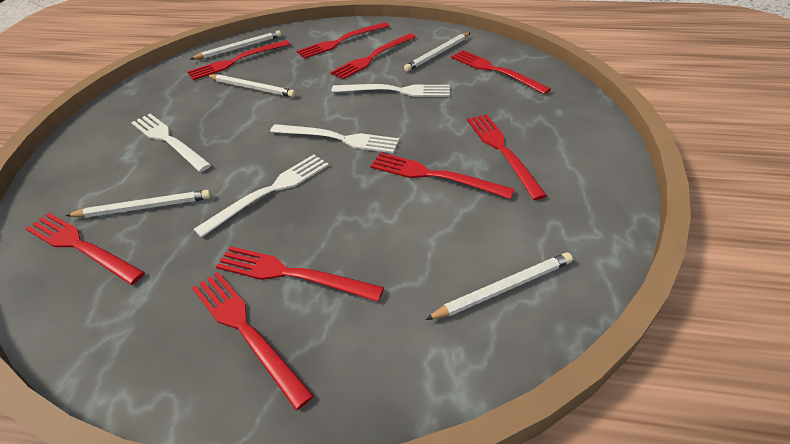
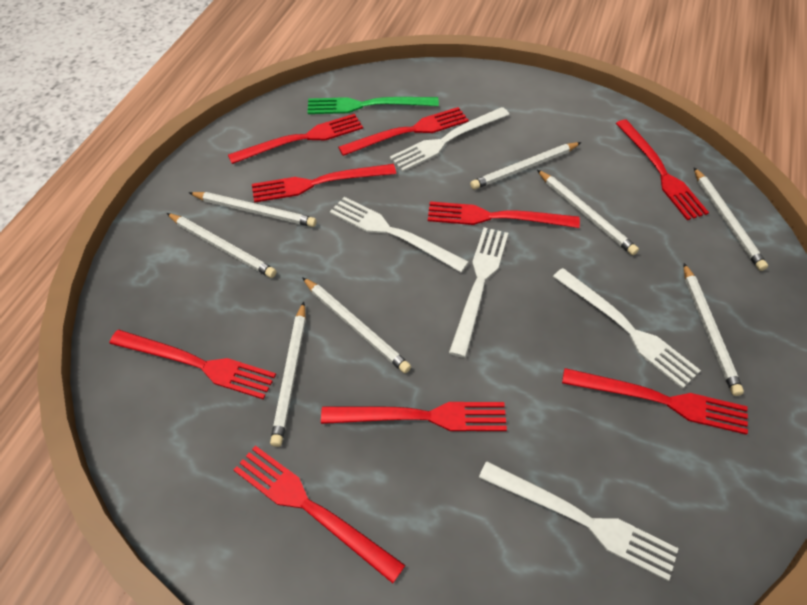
green fork: none = 0 -> [307,97,439,114] = 1
white fork: [131,114,211,172] [194,155,329,238] [270,124,399,153] [332,84,450,97] = 4 -> [330,197,469,272] [390,107,509,172] [449,227,508,358] [479,461,679,581] [553,268,701,389] = 5
white pencil: [65,190,211,217] [191,30,282,60] [207,74,296,98] [404,33,470,72] [425,253,573,320] = 5 -> [167,213,276,278] [189,192,316,227] [270,302,306,447] [302,277,411,373] [470,142,581,189] [537,170,639,255] [684,263,744,396] [694,168,768,271] = 8

